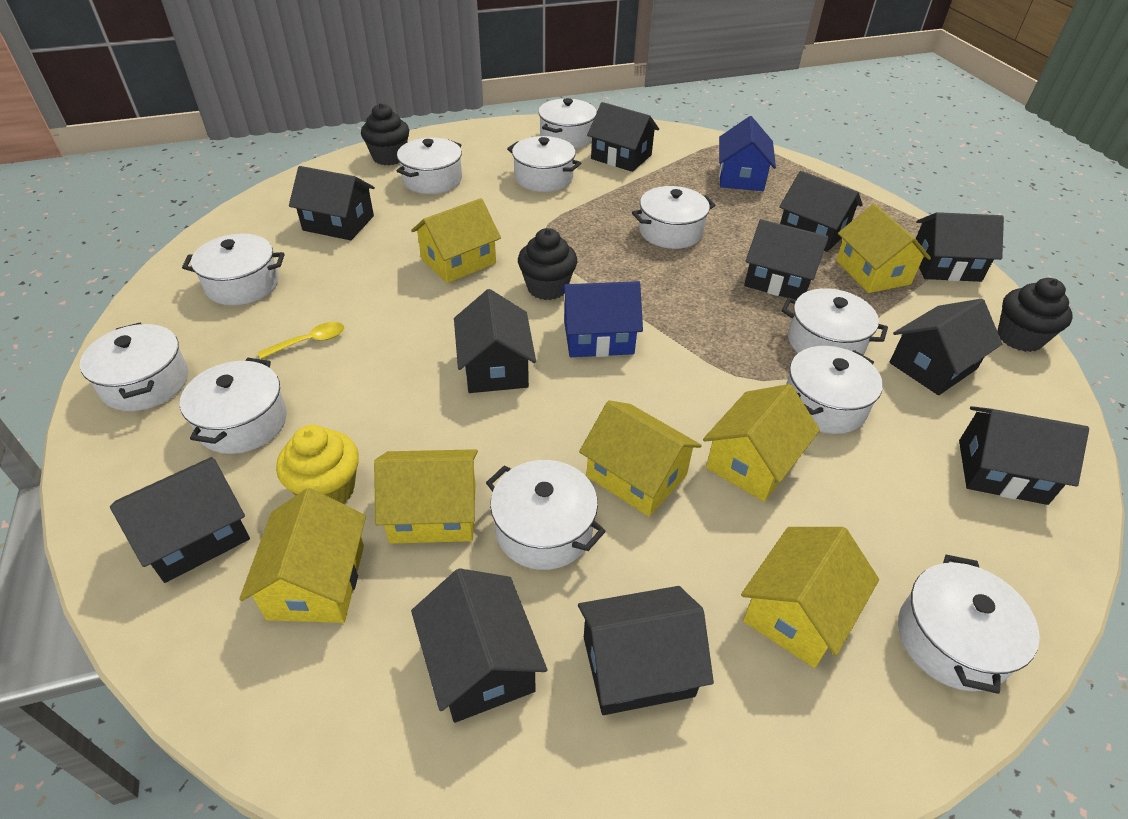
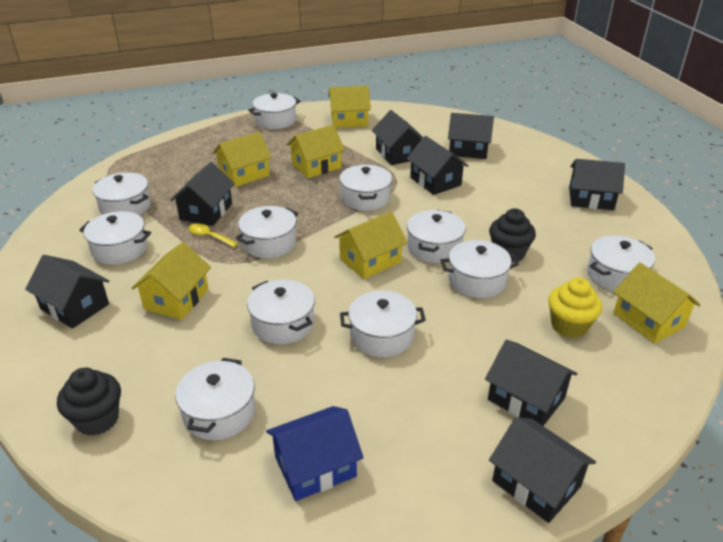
black cupcake: [361,103,409,165] [518,228,577,300] [997,278,1073,352] = 3 -> [57,368,121,436] [489,208,536,263] = 2
black house: [110,457,250,583] [289,166,375,240] [411,569,547,723] [454,289,536,393] [578,586,714,715] [587,102,659,172] [744,219,829,300] [779,171,863,252] [889,298,1002,395] [916,212,1004,282] [959,406,1089,505] = 11 -> [25,255,109,329] [170,162,235,226] [372,110,423,165] [406,136,468,195] [448,113,494,159] [485,340,577,426] [489,417,596,523] [569,159,625,210] = 8
blue house: [560,281,643,357] [719,116,776,191] = 2 -> [266,406,364,501] = 1
yellow house: [239,488,366,623] [374,449,478,544] [411,198,501,283] [579,400,702,517] [703,384,820,502] [741,527,879,668] [836,204,931,293] = 7 -> [132,242,211,320] [213,132,272,187] [287,125,345,178] [328,86,371,128] [334,211,408,279] [613,262,700,344] = 6

